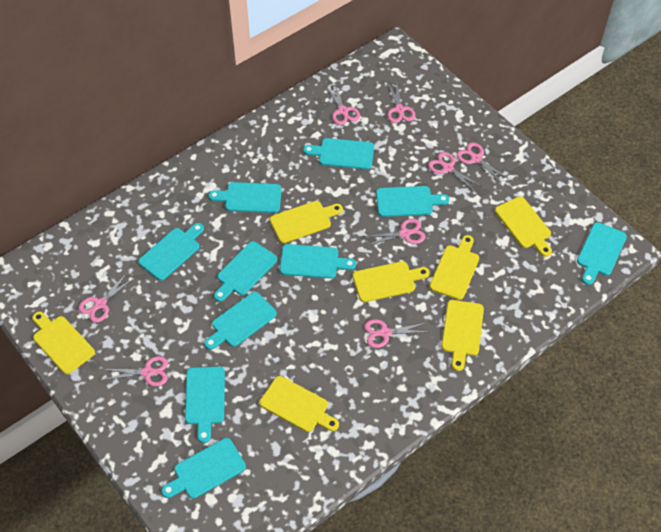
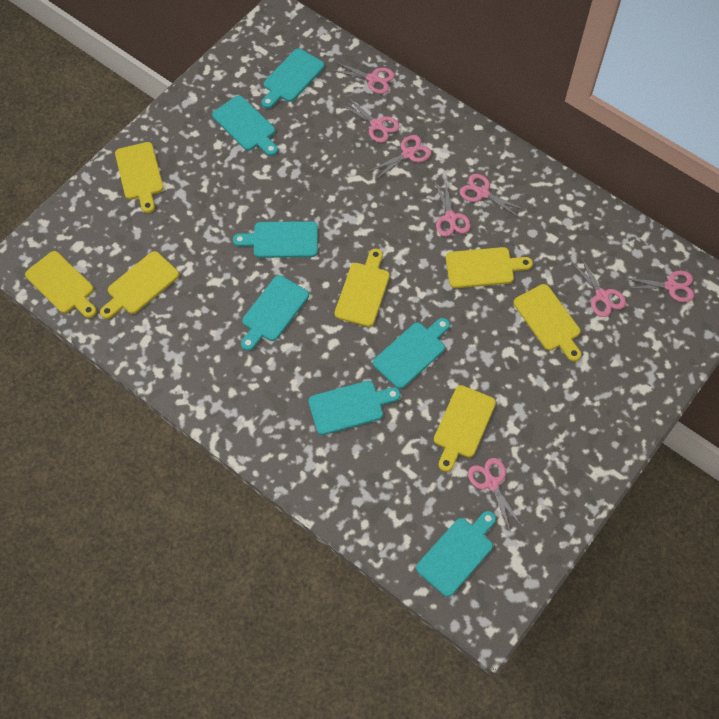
turquoise cutting board: [138,223,204,281] [161,438,246,498] [185,367,225,443] [204,292,277,350] [209,182,282,213] [214,241,277,302] [280,244,356,278] [303,138,374,169] [376,186,449,217] [577,222,627,285] = 10 -> [212,95,278,156] [233,221,318,258] [241,275,309,351] [261,48,325,109] [308,381,401,435] [373,318,450,389] [416,511,496,597] = 7

